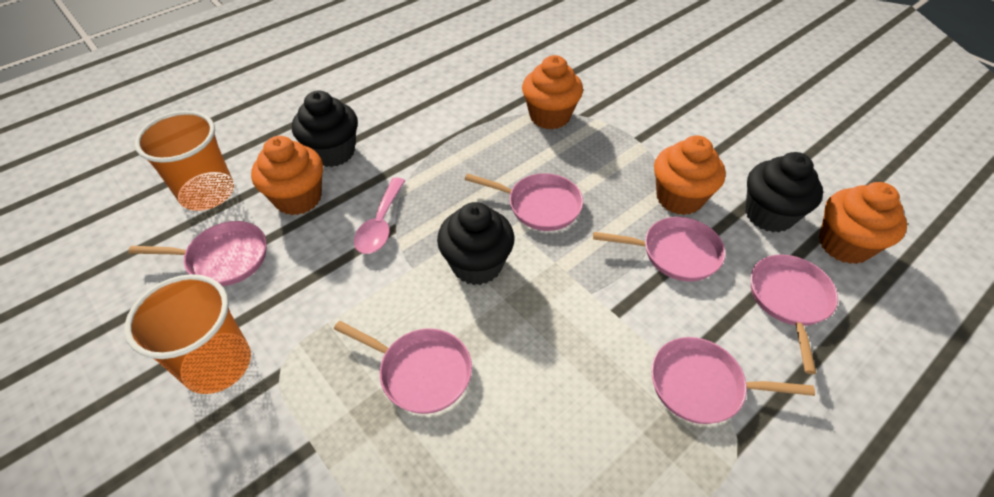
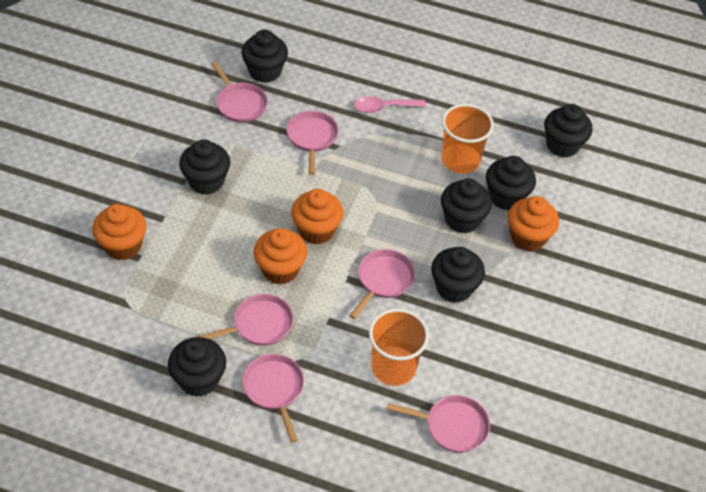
black cupcake: [292,90,358,167] [437,202,514,285] [745,152,823,232] = 3 -> [168,337,226,397] [179,139,230,195] [241,29,288,83] [431,247,485,303] [441,179,492,233] [486,156,536,210] [544,104,593,158] = 7

